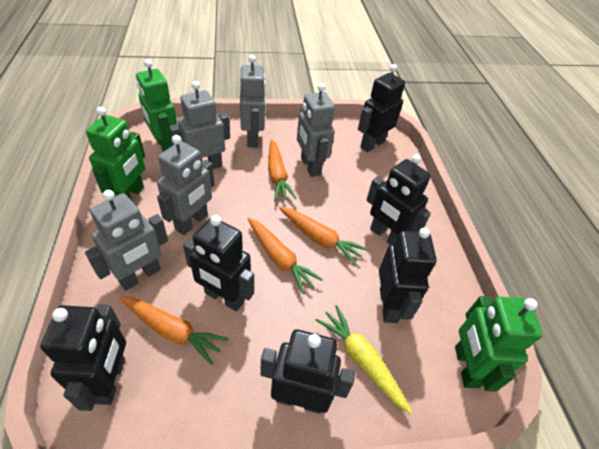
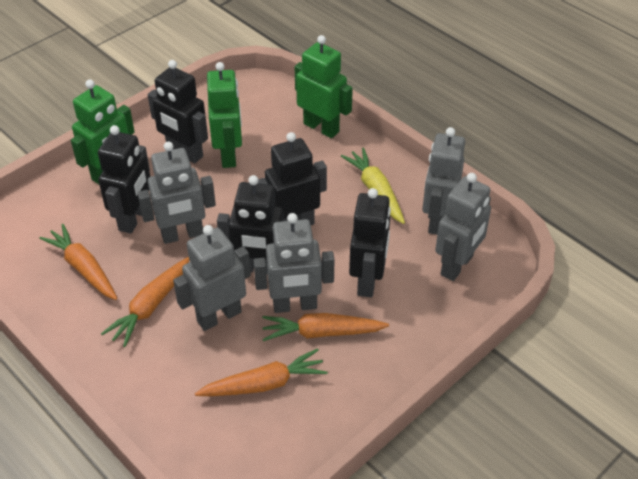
black robot: [40,304,126,411] [183,215,254,312] [260,329,355,414] [358,64,405,152] [366,154,431,245] [379,228,437,323] = 6 -> [98,125,150,234] [148,60,208,163] [217,175,288,273] [258,132,327,225] [349,188,391,297] = 5

